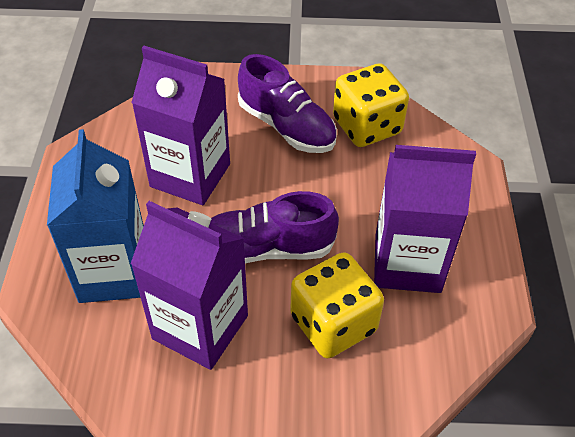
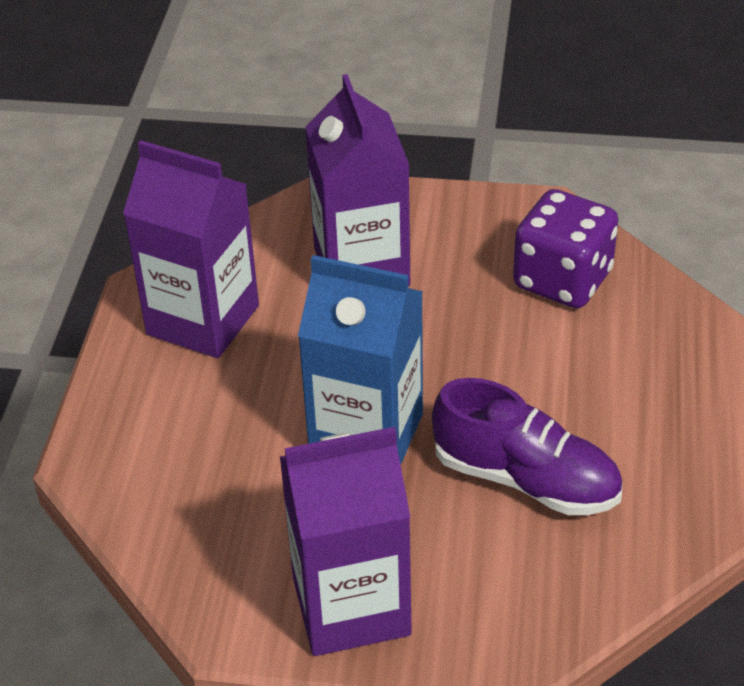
purple dice: none = 0 -> [513,189,618,308] = 1
purple shoe: [210,191,339,263] [238,54,337,153] = 2 -> [432,378,622,515] = 1
yellow dice: [290,252,384,358] [333,63,409,147] = 2 -> none = 0

